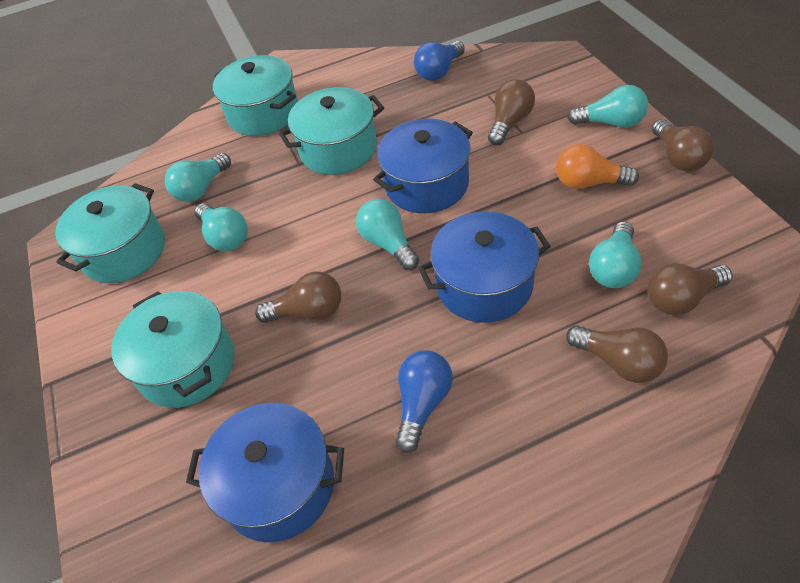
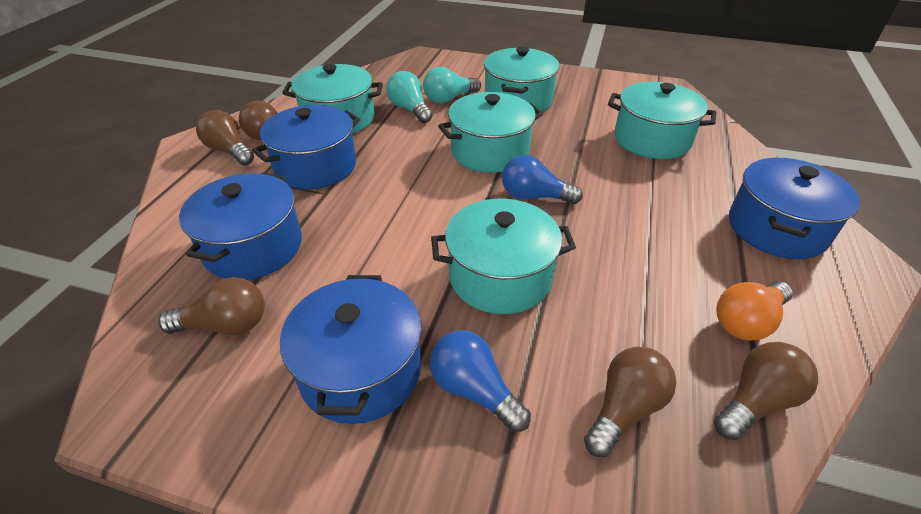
blue pot: [186,403,344,542] [373,119,473,213] [418,211,551,323] = 3 -> [179,173,302,280] [252,105,360,189] [280,275,422,424] [729,158,860,259] = 4
turquoise light bulb: [165,153,231,202] [195,203,248,251] [356,199,419,270] [567,85,648,128] [589,221,642,288] = 5 -> [386,71,433,123] [423,67,481,103] = 2
turquoise pot: [55,183,165,283] [111,291,235,408] [213,55,298,136] [279,87,384,175] = 4 -> [282,64,383,134] [431,199,576,314] [438,92,543,173] [484,47,559,114] [608,82,716,159] = 5

